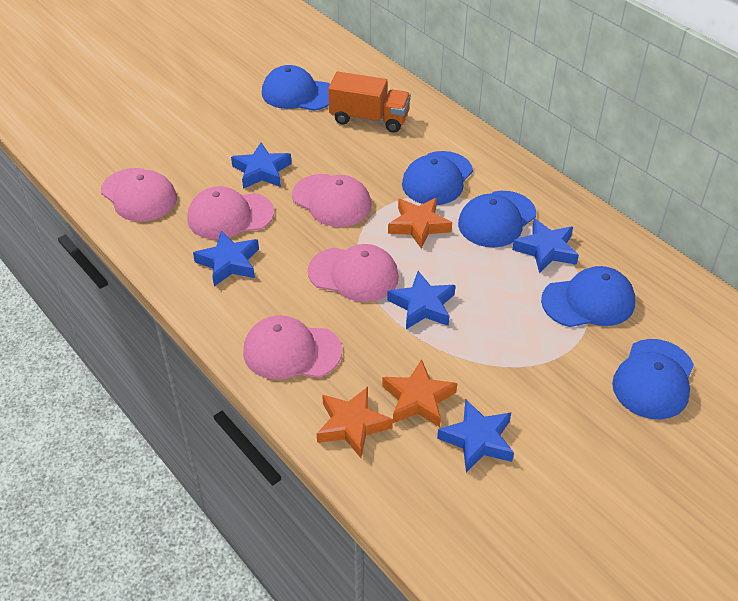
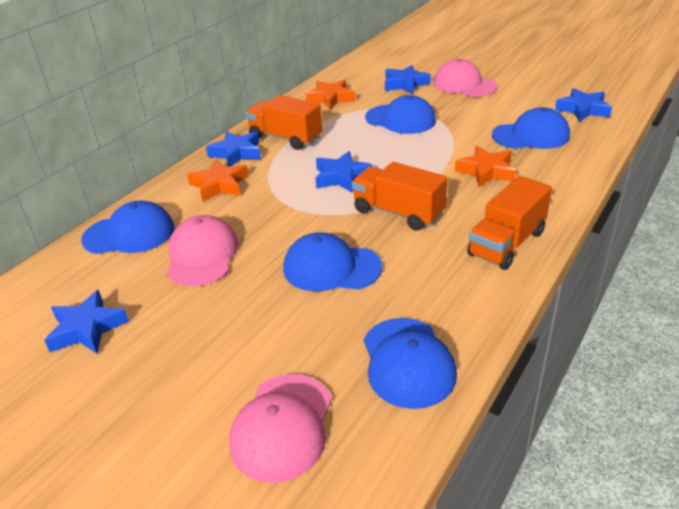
orange truck: [328,72,411,133] = 1 -> [246,95,322,150] [352,162,447,231] [467,176,552,270] = 3
pink cap: [101,168,177,222] [187,186,274,239] [243,315,342,380] [292,174,371,227] [308,244,399,302] = 5 -> [167,215,239,286] [229,374,332,483] [433,59,498,97] = 3

